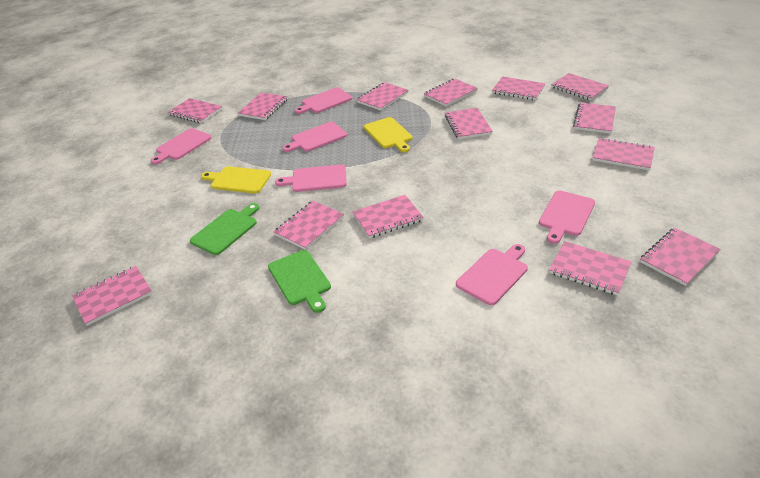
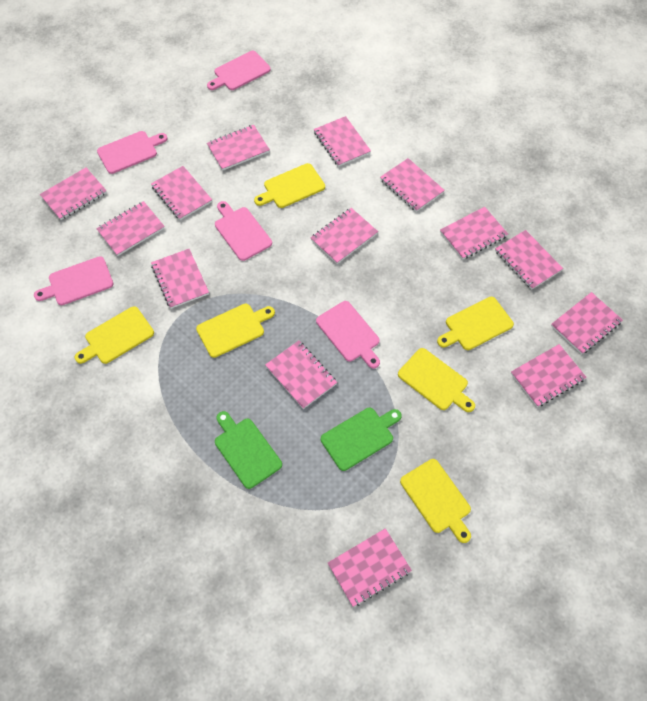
pink cutting board: [151,128,212,164] [275,164,347,192] [283,122,347,152] [295,87,352,114] [456,244,528,305] [539,190,595,244] = 6 -> [34,256,113,305] [97,131,168,174] [207,51,271,90] [215,201,272,261] [316,301,380,368] = 5
yellow cutting board: [201,166,271,194] [364,117,413,152] = 2 -> [75,306,154,364] [196,304,275,358] [254,163,325,208] [398,348,475,412] [400,459,471,543] [437,297,514,350] = 6

